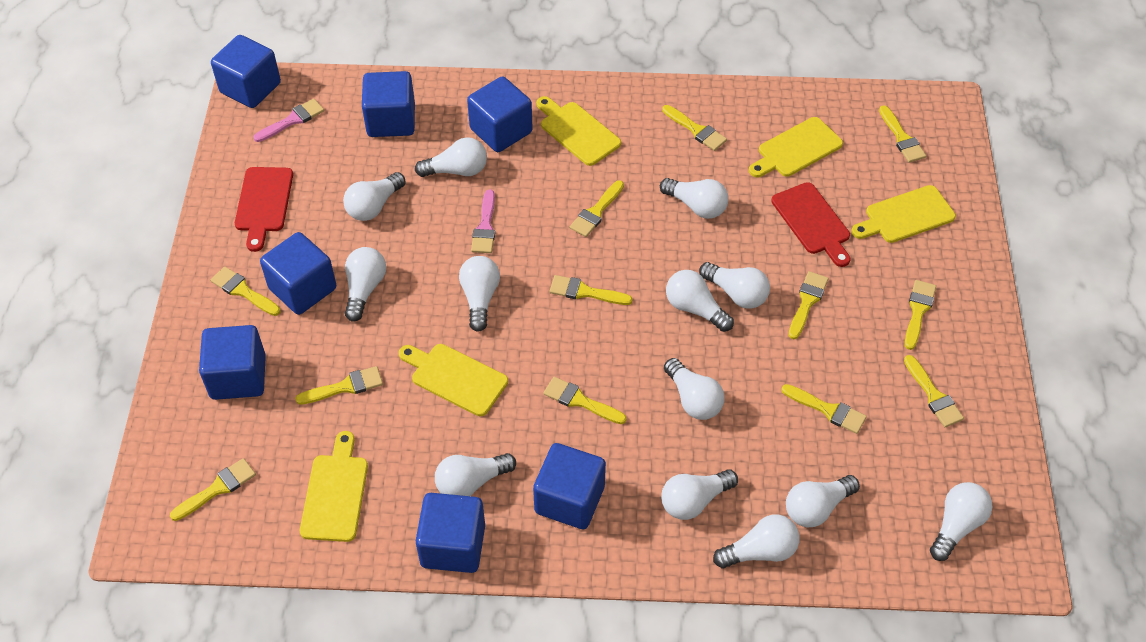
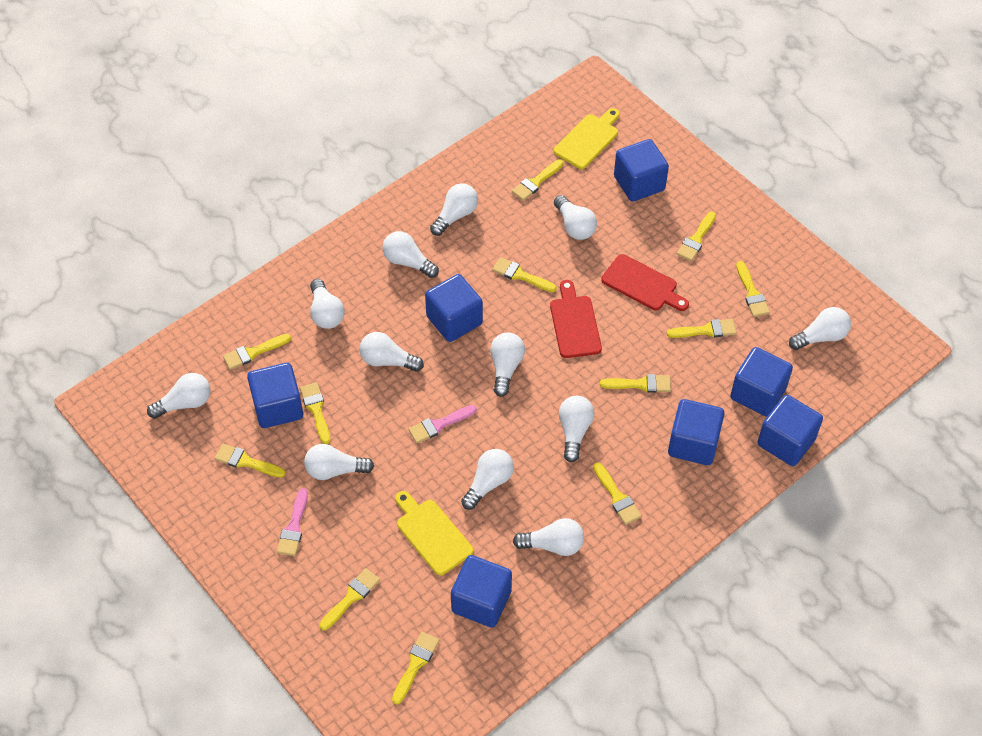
white light bulb: [343,172,406,221] [345,247,386,321] [415,137,487,177] [435,453,516,496] [459,256,500,332] [660,178,729,219] [661,469,738,520] [664,358,724,420] [666,270,734,332] [699,262,770,309] [713,514,800,568] [786,475,860,527] [930,482,993,561] = 13 -> [147,373,211,419] [304,444,374,480] [310,279,345,329] [360,332,424,372] [382,231,439,278] [430,183,478,236] [461,449,514,510] [490,333,525,397] [513,518,584,556] [554,195,597,240] [559,396,595,462] [789,307,851,350] = 12
yellow cutting board: [300,431,368,542] [399,344,508,416] [536,96,621,166] [749,117,843,177] [851,185,956,243] = 5 -> [395,491,473,575] [554,108,620,169] = 2

